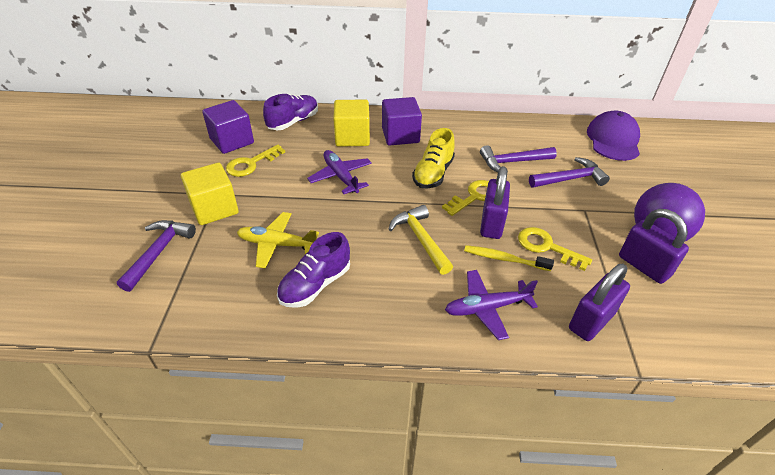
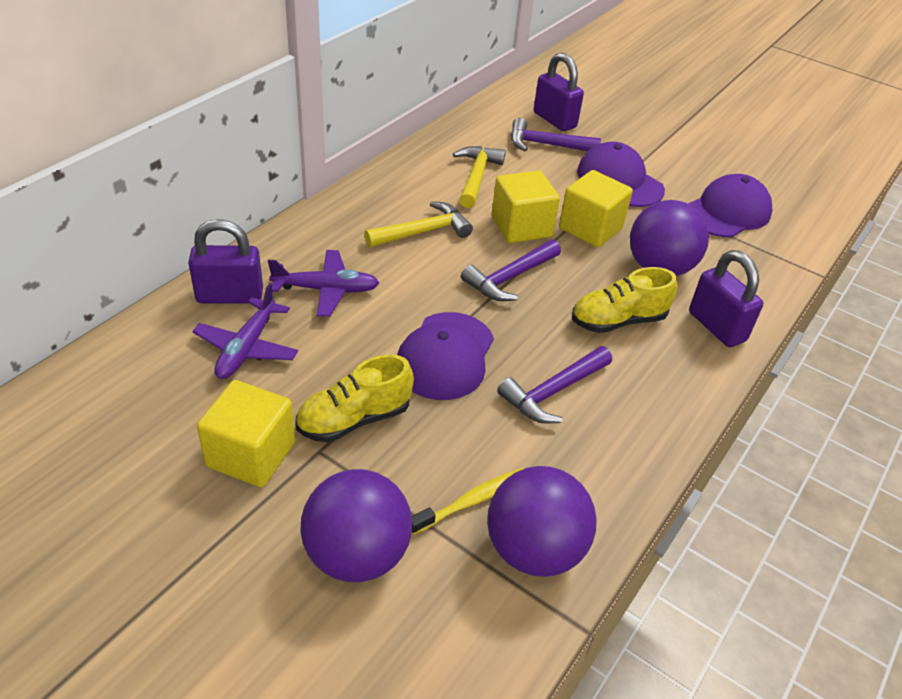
purple ball: [634,183,705,241] = 1 -> [300,469,412,582] [487,466,597,577] [630,200,709,276] = 3
purple cap: [587,111,640,161] = 1 -> [397,312,494,400] [577,142,665,207] [688,174,772,237] = 3
purple cube: [202,100,254,154] [382,97,422,146] = 2 -> none = 0
purple shoe: [263,94,318,130] [277,232,350,308] = 2 -> none = 0
yellow cube: [181,163,239,225] [333,99,370,147] = 2 -> [197,380,295,487] [492,170,560,243] [559,170,633,248] = 3
yellow hammer: [388,205,453,275] = 1 -> [364,201,473,247] [453,146,506,208] = 2
yellow key: [226,144,285,177] [442,180,489,216] [518,227,592,271] = 3 -> none = 0
yellow plane: [237,212,319,269] = 1 -> none = 0
yellow shoe: [412,128,455,189] = 1 -> [295,354,414,442] [572,267,677,333] = 2

